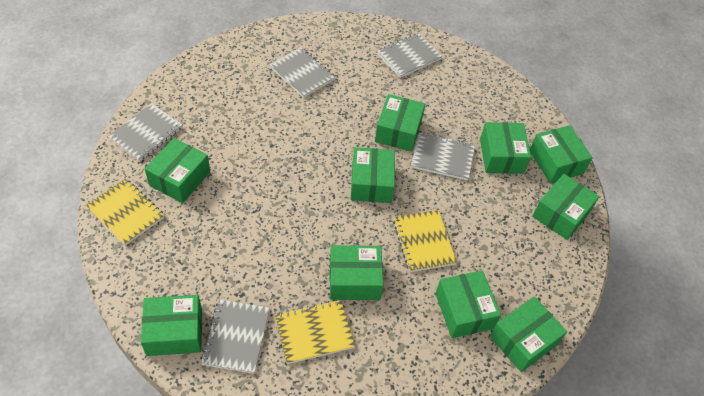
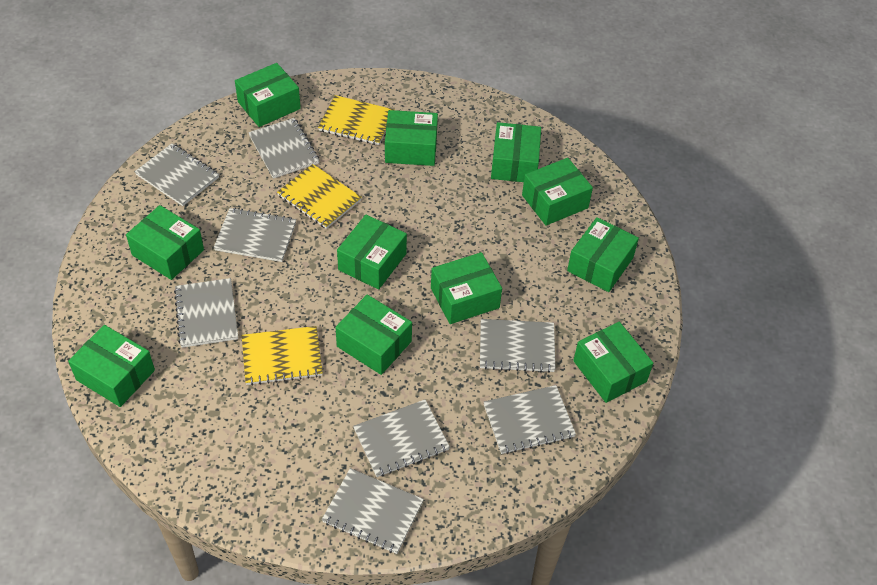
green box: [141,295,202,356] [145,138,210,203] [330,245,383,300] [351,147,395,203] [375,94,425,152] [435,270,501,338] [480,122,531,174] [490,297,567,372] [530,125,593,184] [532,174,599,240] = 10 -> [68,325,155,407] [126,205,204,280] [235,63,301,127] [335,294,412,375] [337,215,407,290] [385,110,438,166] [431,252,502,324] [491,122,541,182] [522,158,593,226] [567,217,639,292] [573,322,653,403] = 11
grey notebook: [108,103,182,161] [200,300,270,374] [269,47,335,98] [377,33,442,78] [411,132,475,181] = 5 -> [135,143,219,206] [174,278,238,348] [213,208,296,262] [248,118,320,179] [322,468,424,554] [353,399,450,477] [480,319,555,373] [483,385,576,454] = 8

